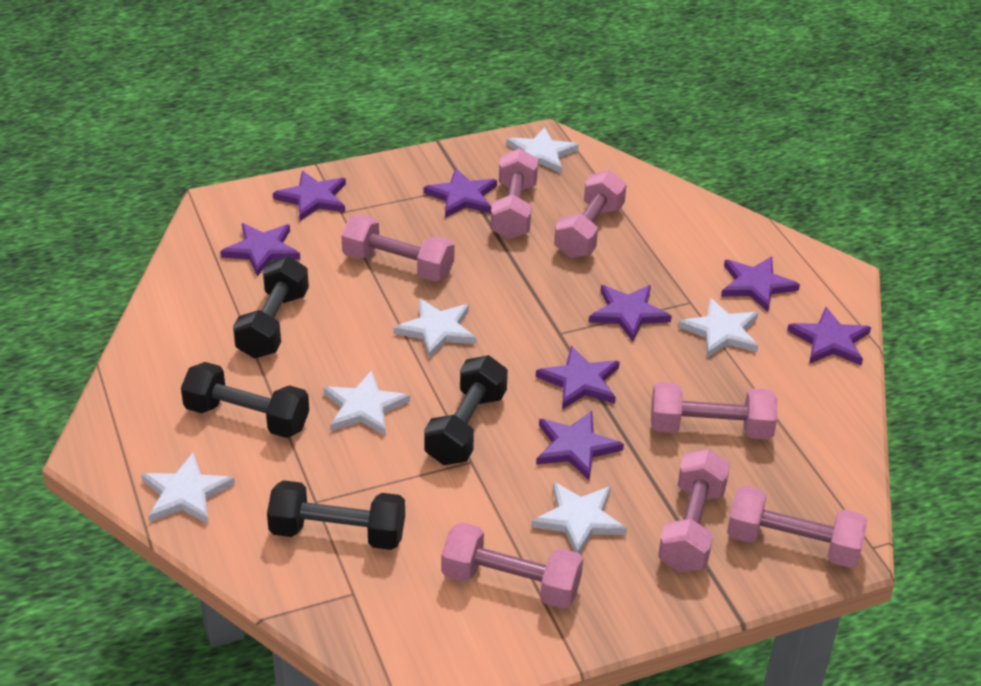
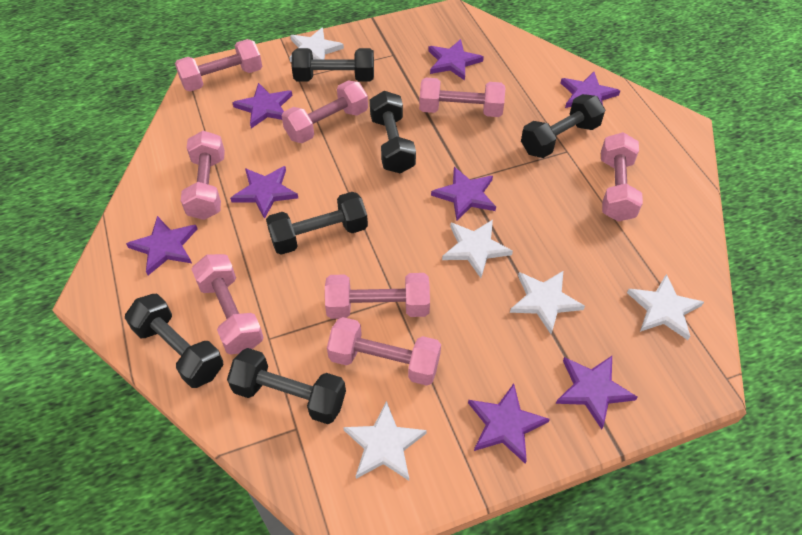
black dumbbell: [181,362,309,438] [233,256,309,359] [267,480,405,550] [424,355,508,465] = 4 -> [125,294,223,388] [227,348,346,424] [266,192,368,255] [292,48,374,82] [370,91,416,174] [521,94,605,158] = 6
pink dumbbell: [341,215,455,282] [441,522,583,609] [490,148,538,240] [554,170,627,258] [651,382,777,439] [658,449,730,573] [727,486,867,568] = 7 -> [175,39,262,91] [181,131,225,220] [191,254,264,355] [282,80,368,143] [325,273,430,319] [327,317,441,386] [419,78,505,117] [601,132,643,222] = 8
white star: [141,452,235,524] [323,370,410,436] [394,299,476,359] [507,127,579,173] [531,482,627,554] [678,298,758,358] = 6 -> [289,27,344,62] [343,401,427,481] [442,220,513,278] [510,271,585,334] [627,274,704,340] = 5

